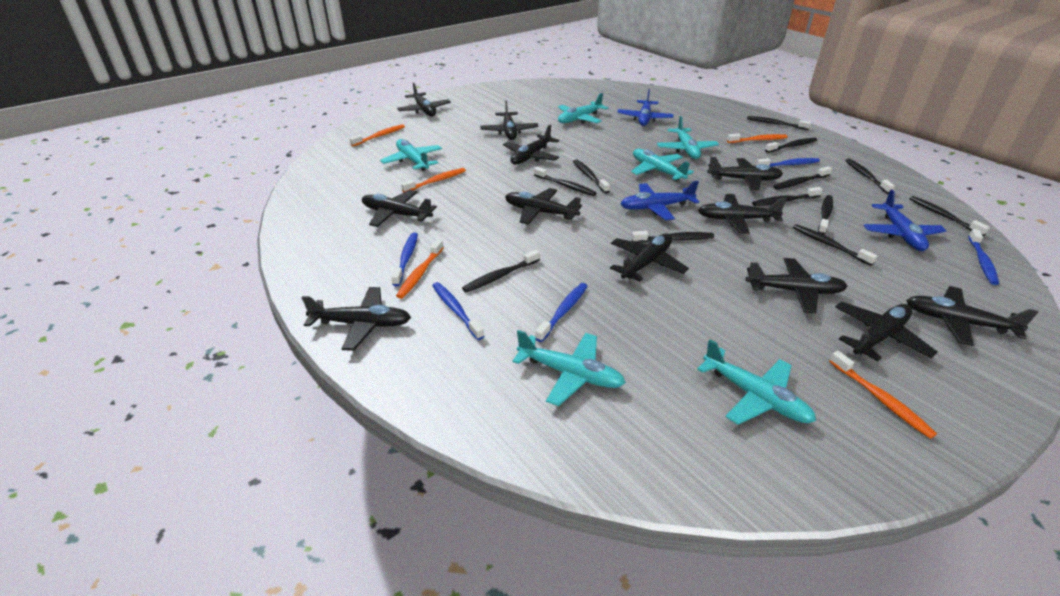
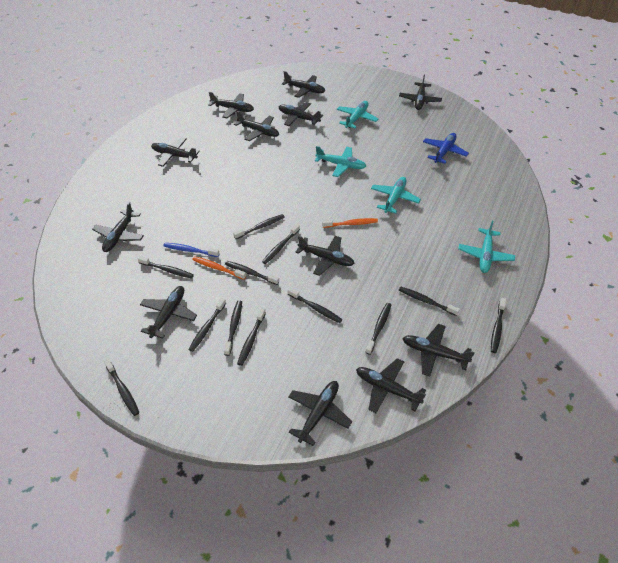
blue plane: [617,89,674,126] [621,181,699,220] [864,189,946,251] = 3 -> [423,133,469,164] = 1
blue toothbrush: [391,233,418,286] [432,282,484,340] [535,283,588,342] [756,158,820,167] [968,229,999,285] = 5 -> [163,243,220,257] = 1
orange toothbrush: [350,124,405,146] [396,239,444,299] [401,168,466,192] [727,134,788,143] [829,351,937,439] = 5 -> [192,256,246,280] [322,218,378,228] = 2
turquoise plane: [380,139,442,171] [512,330,626,406] [558,93,608,124] [631,149,694,181] [657,116,719,159] [697,339,816,425] = 6 -> [315,146,366,177] [337,101,378,128] [371,177,421,214] [458,221,515,273] = 4

